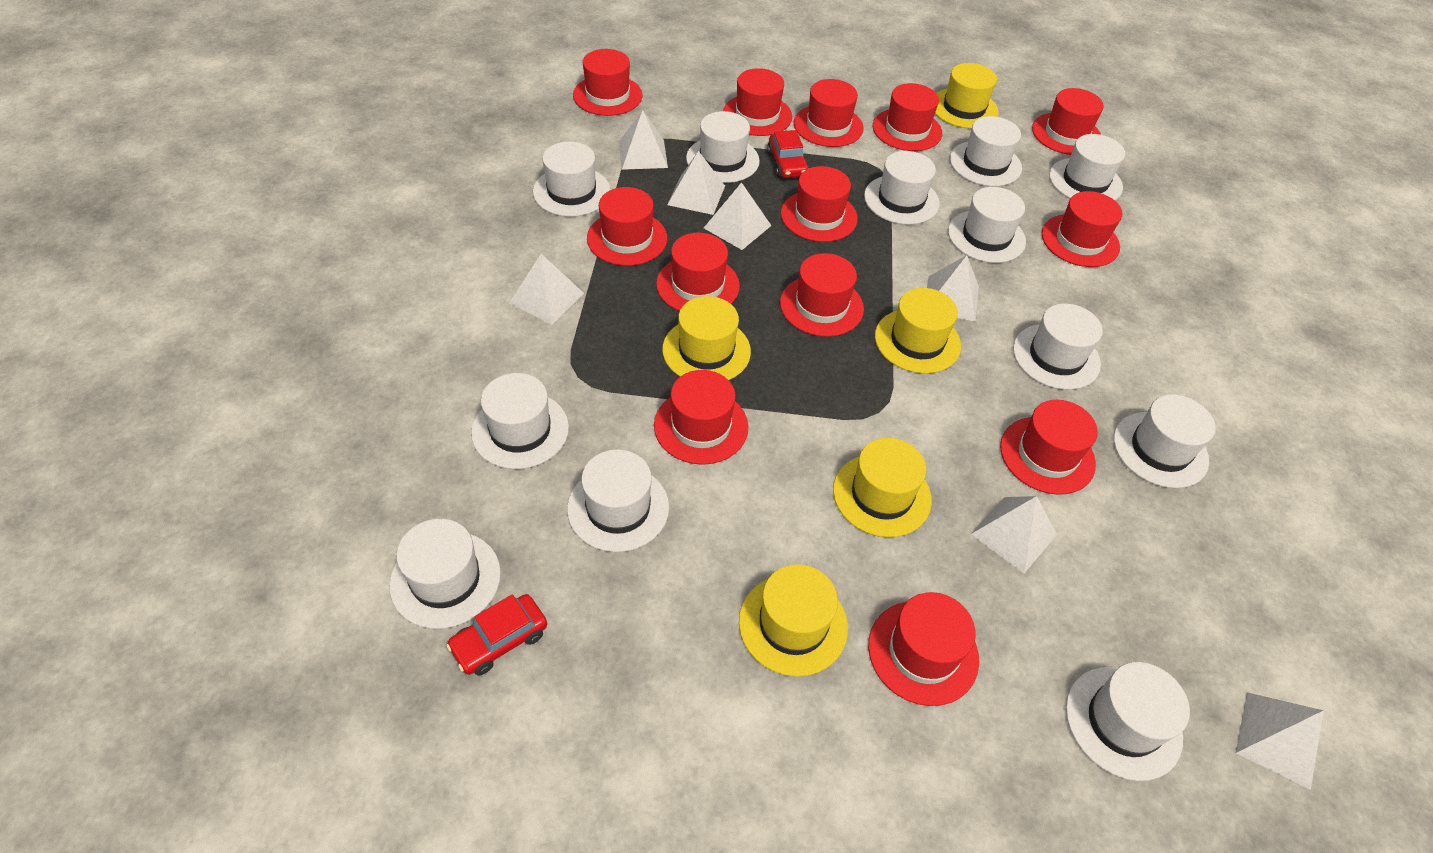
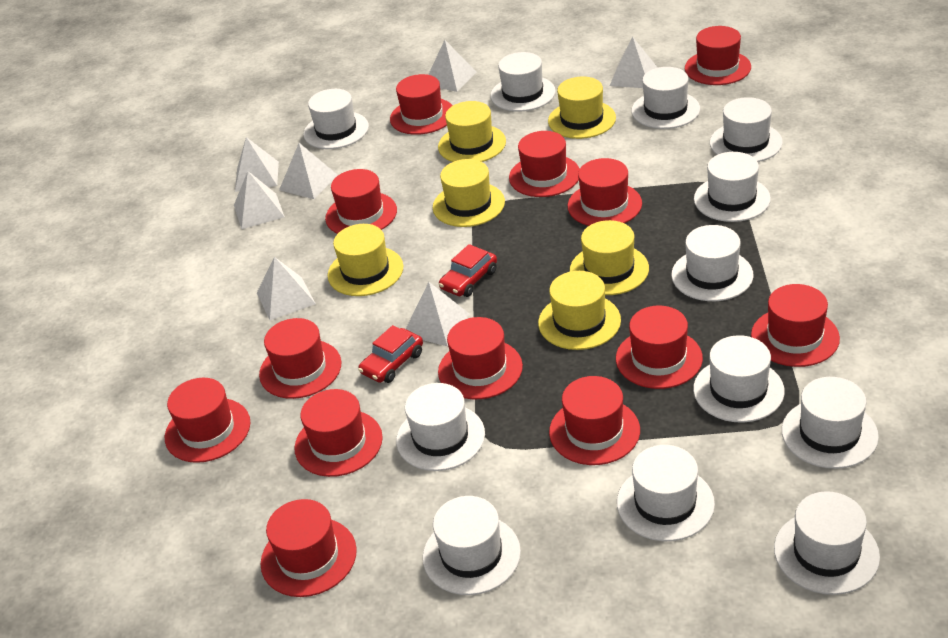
yellow hat: [662,296,751,380] [739,564,848,677] [833,438,932,537] [875,288,961,374] [935,63,999,129] = 5 -> [328,224,404,296] [433,159,505,227] [438,101,506,162] [538,271,621,350] [548,76,616,139] [570,220,649,295] = 6

